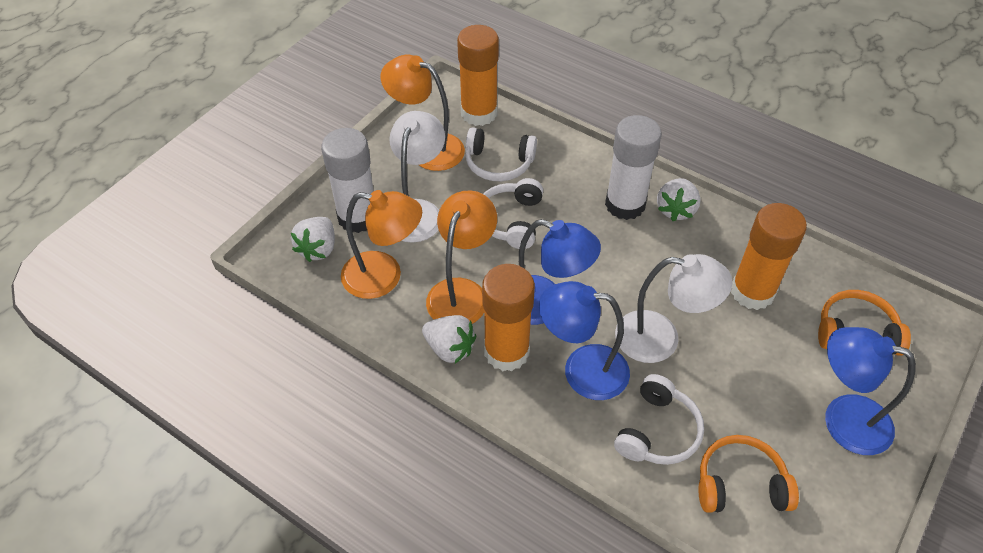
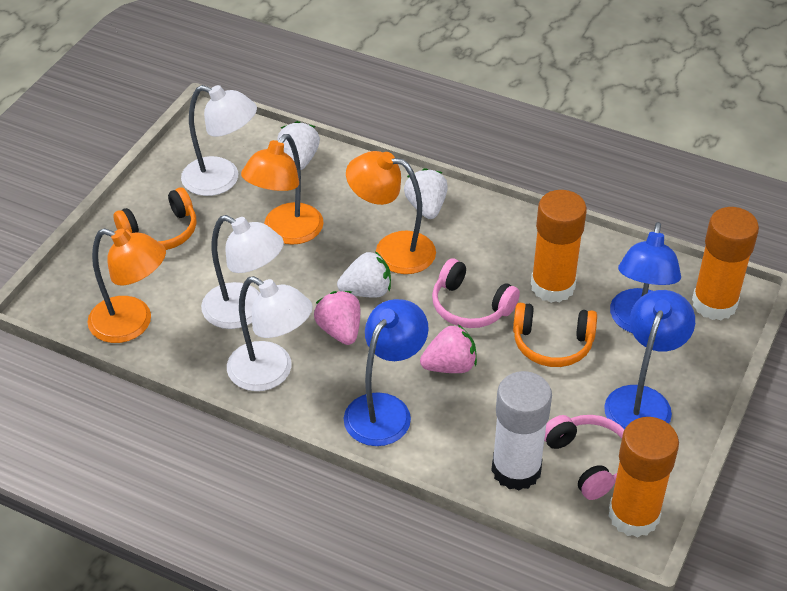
pink headphones: none = 0 -> [432,258,520,328] [544,415,625,500] = 2
pink strawberry: none = 0 -> [314,291,360,345] [420,325,477,373] = 2
white glue stick: [321,128,374,233] [605,115,662,220] = 2 -> [491,371,552,491] = 1
white headphones: [465,127,537,181] [483,178,543,249] [614,374,704,465] = 3 -> none = 0
white lamp: [389,111,445,243] [615,254,733,363] = 2 -> [181,85,257,196] [201,215,284,329] [227,276,313,391] = 3

